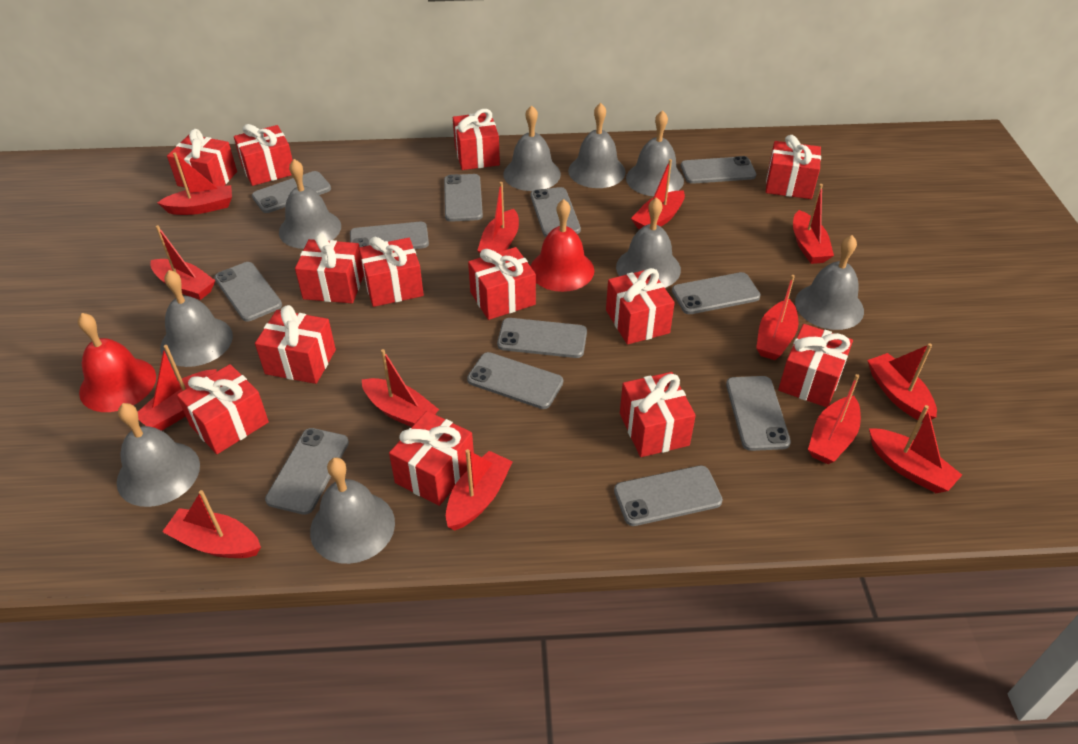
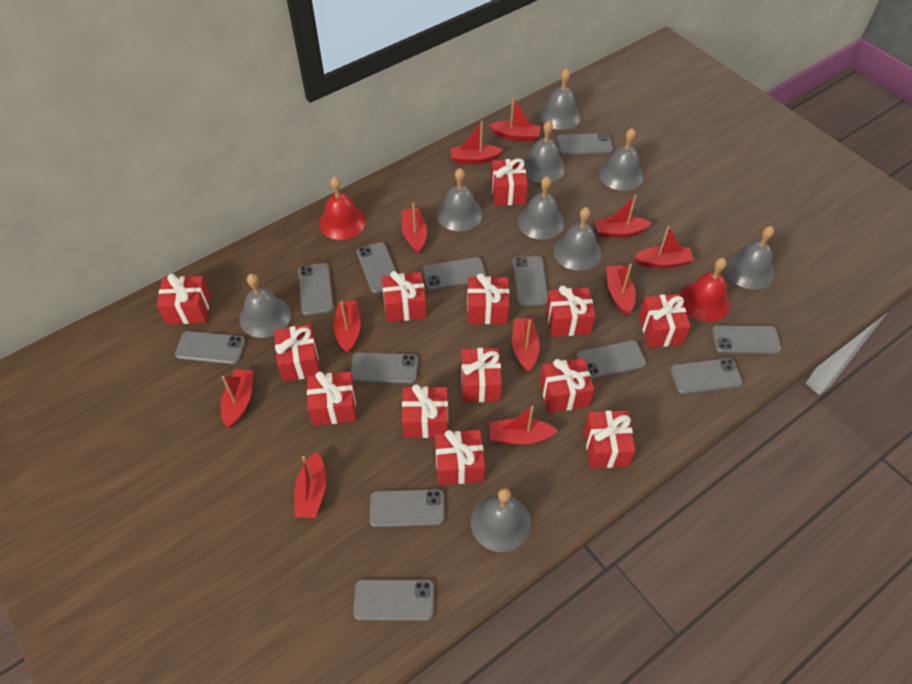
red boat: [138,345,217,431] [150,225,216,300] [157,153,232,215] [162,490,261,558] [361,349,439,427] [446,449,513,530] [477,182,519,253] [631,159,685,230] [756,275,798,360] [793,184,834,264] [808,374,861,464] [867,343,937,422] [869,405,962,493] = 13 -> [221,369,254,428] [294,452,326,518] [334,301,361,353] [402,203,427,254] [450,121,503,164] [489,97,541,142] [490,406,558,445] [512,318,540,372] [595,195,652,238] [606,263,636,315] [634,226,694,268] = 11

